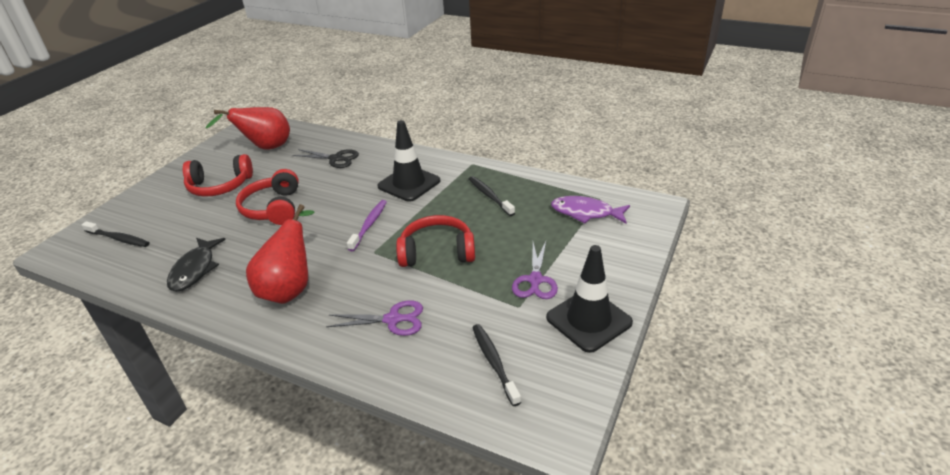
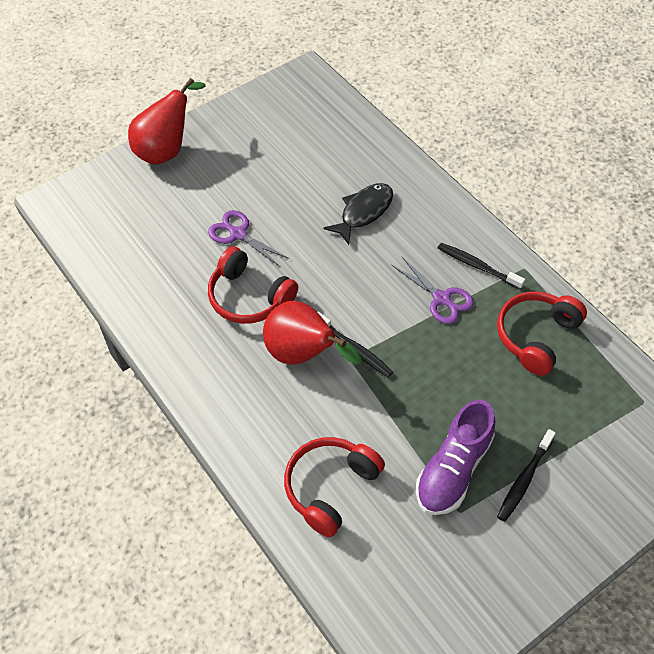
black scissors: [293,149,359,168] = 1 -> none = 0
black traffic cone: [377,120,440,202] [546,245,633,353] = 2 -> none = 0
purple fish: [551,196,630,224] = 1 -> none = 0
purple shoe: none = 0 -> [416,400,495,515] = 1
purple toothbrush: [347,200,387,251] = 1 -> none = 0

